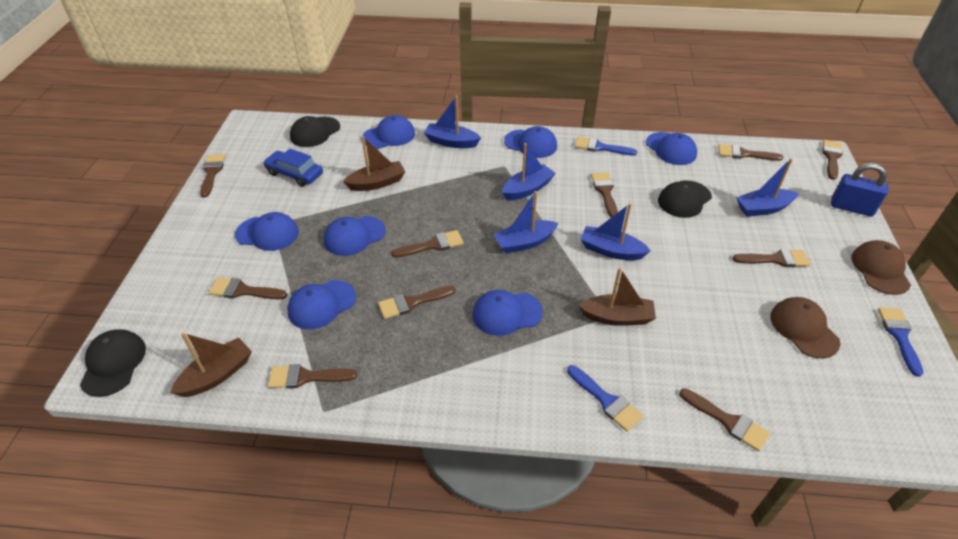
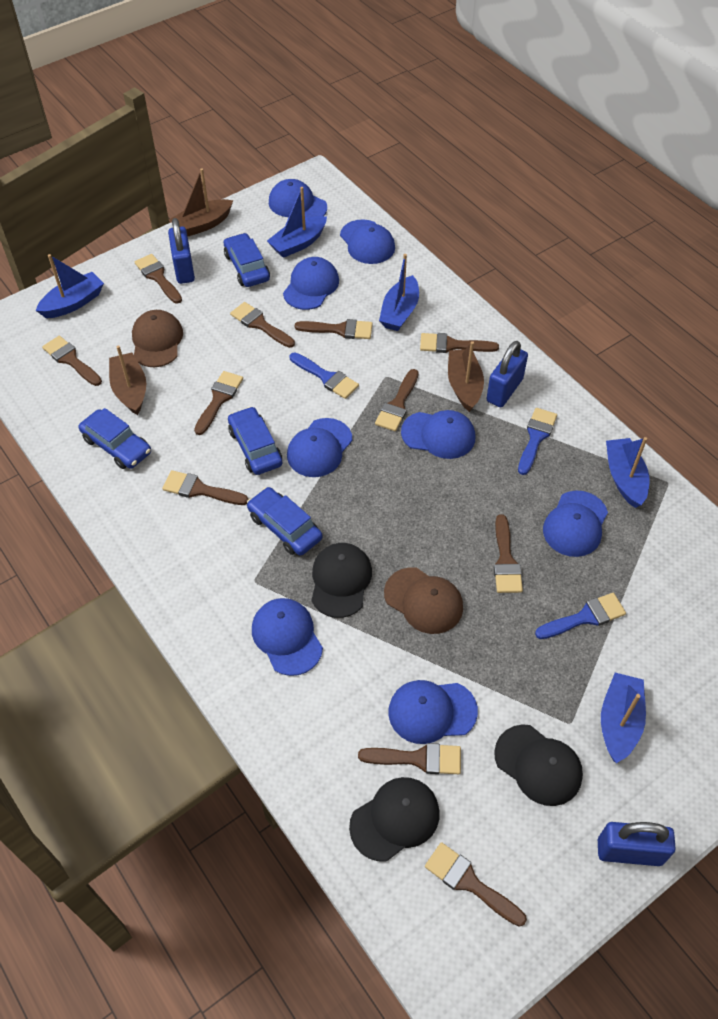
blue cap: [235,212,299,251] [287,280,356,329] [324,216,386,256] [362,115,415,149] [472,290,543,336] [504,126,557,158] [646,132,697,165] = 7 -> [252,598,323,676] [269,179,327,218] [283,257,339,310] [287,418,353,477] [340,219,395,264] [388,680,478,744] [401,410,475,459] [543,491,608,557] = 8
blue car: [263,149,323,187] = 1 -> [79,408,151,469] [224,233,270,287] [228,406,282,475] [247,487,323,556] = 4
blue padlock: [831,163,888,216] = 1 -> [168,218,195,284] [486,341,528,408] [598,822,676,866] = 3
brown brush: [200,154,225,197] [209,278,287,299] [268,364,357,388] [378,286,455,319] [391,230,464,258] [591,172,618,217] [679,388,770,451] [718,144,783,161] [732,249,810,267] [822,140,843,180] = 10 -> [42,336,102,386] [135,254,182,304] [162,470,249,505] [194,371,243,435] [230,302,295,348] [295,319,373,339] [358,743,461,774] [375,369,419,431] [420,333,499,353] [425,842,527,927] [494,514,523,593] = 11

